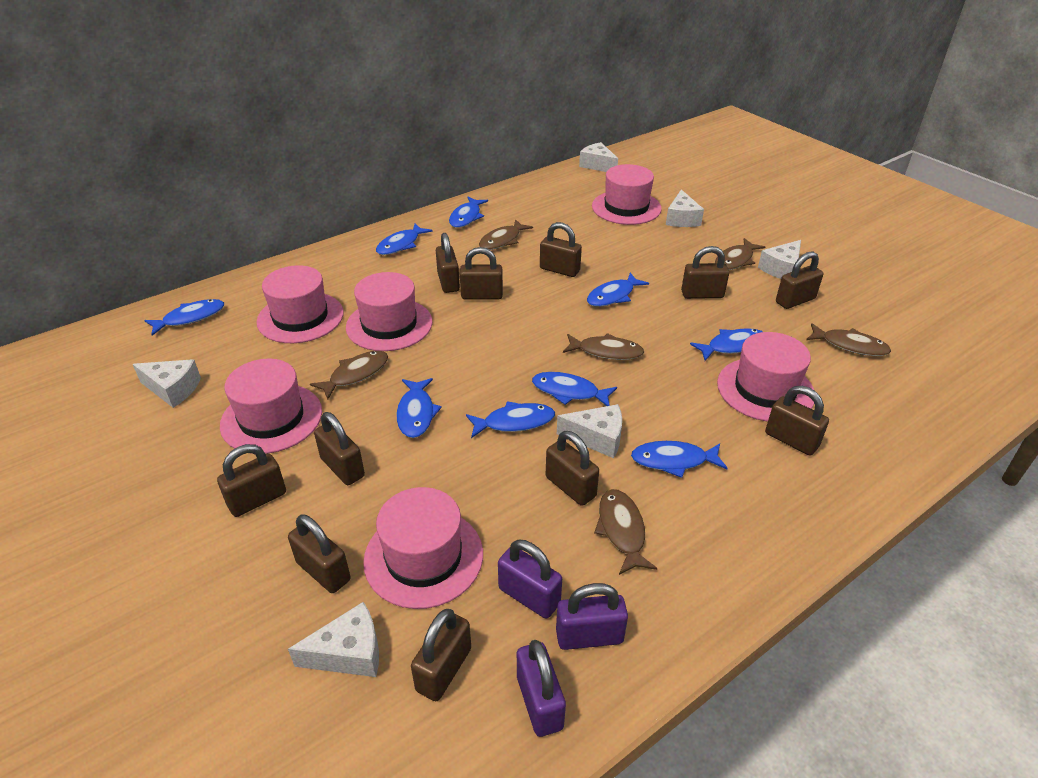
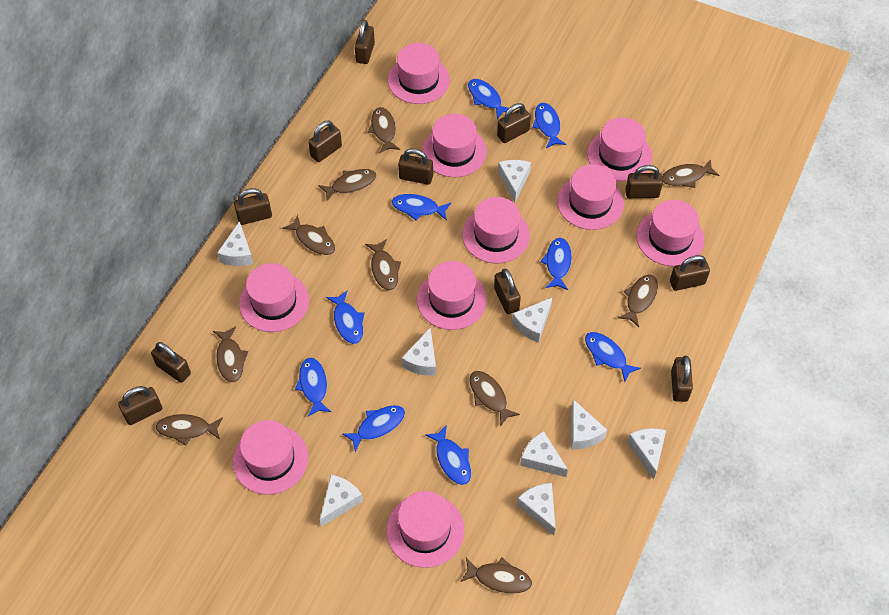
brown fish: [310,351,388,400] [479,219,533,250] [563,333,644,360] [594,489,657,575] [715,238,765,270] [806,323,891,356] = 6 -> [156,414,223,445] [213,326,248,382] [282,214,335,255] [318,169,377,201] [365,239,401,290] [368,107,400,153] [460,558,532,594] [469,371,520,427] [618,274,658,327] [662,159,719,188] = 10
pink hat: [220,359,322,454] [256,265,344,343] [346,272,432,351] [363,487,483,609] [592,164,662,225] [717,332,814,422] = 6 -> [233,420,308,494] [239,263,309,332] [386,491,465,568] [388,43,450,104] [417,261,487,330] [422,114,487,177] [462,197,530,263] [557,164,624,230] [587,117,652,181] [636,200,704,266] = 10
purple padlock: [498,540,562,619] [517,640,566,737] [556,583,628,650] = 3 -> none = 0
white cheese: [133,359,201,408] [288,602,379,677] [557,404,622,458] [579,142,618,172] [666,189,704,227] [758,240,801,279] = 6 -> [217,221,253,266] [320,475,363,526] [401,327,436,376] [498,160,531,202] [512,298,552,343] [517,483,556,536] [520,431,568,477] [571,399,607,450] [627,428,666,480] = 9

